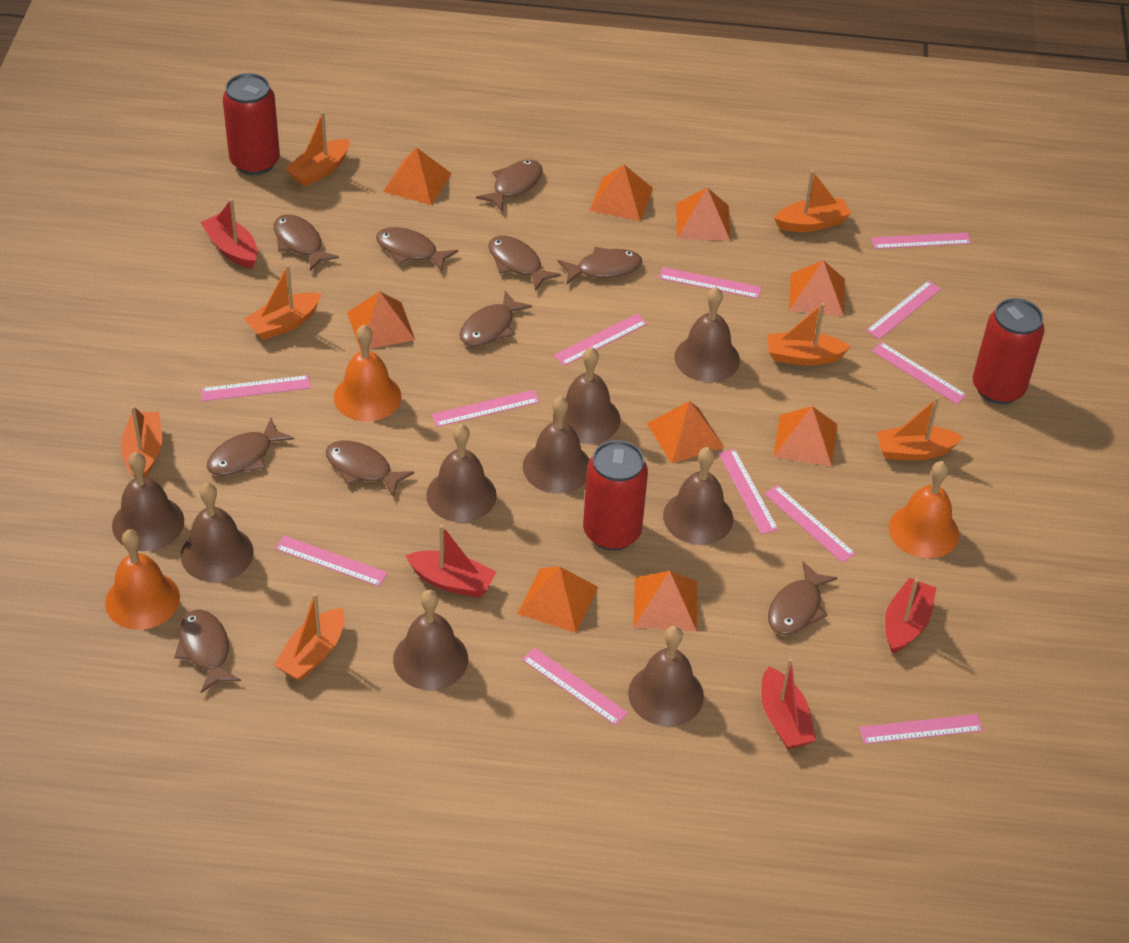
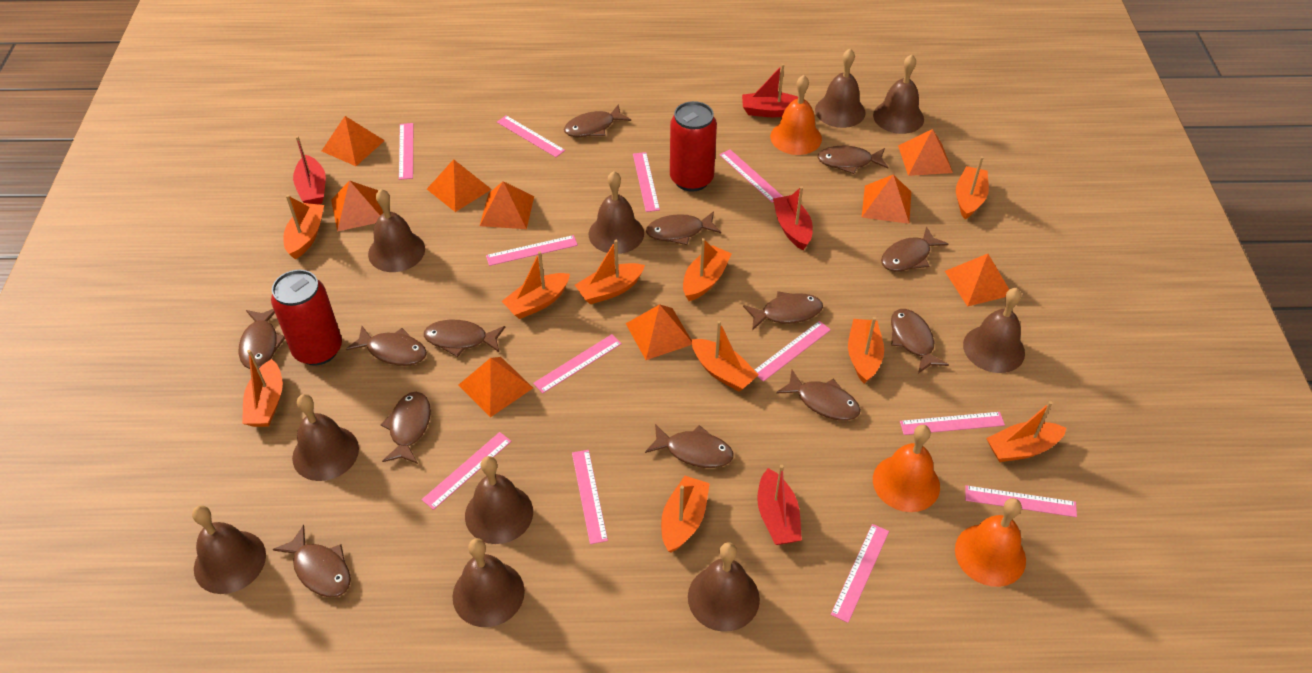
brown bell: [112,452,184,551] [181,483,253,582] [393,590,468,690] [426,424,497,522] [523,396,590,494] [553,347,620,444] [628,626,704,726] [663,447,733,545] [674,287,740,382] = 9 -> [192,505,266,594] [292,394,359,481] [368,189,425,272] [452,538,525,627] [465,456,533,544] [589,171,644,254] [688,542,760,632] [815,49,866,128] [873,54,924,134] [963,288,1025,373] = 10
brown fish: [174,609,241,693] [207,418,294,476] [274,214,339,271] [326,440,414,497] [376,227,458,272] [460,291,532,346] [476,160,543,212] [488,236,561,291] [558,247,642,284] [768,561,837,635] = 10 -> [239,309,285,369] [272,525,351,597] [346,326,427,366] [380,392,431,464] [424,320,505,357] [564,104,631,137] [645,424,734,468] [646,211,721,245] [743,291,823,330] [776,370,861,421] [817,146,888,174] [881,227,948,272] [891,309,949,374] = 13
orange boat: [121,406,162,478] [244,264,321,340] [274,593,345,681] [285,111,350,187] [768,303,851,366] [774,170,851,232] [876,397,963,461] = 7 -> [242,350,283,427] [283,195,324,259] [502,251,570,319] [575,240,645,304] [661,476,710,553] [683,238,732,301] [692,321,759,392] [848,317,884,384] [956,156,989,219] [986,401,1067,462] = 10
red can: [223,73,280,175] [583,440,648,551] [973,298,1045,404] = 3 -> [271,270,342,366] [670,101,717,192] = 2

